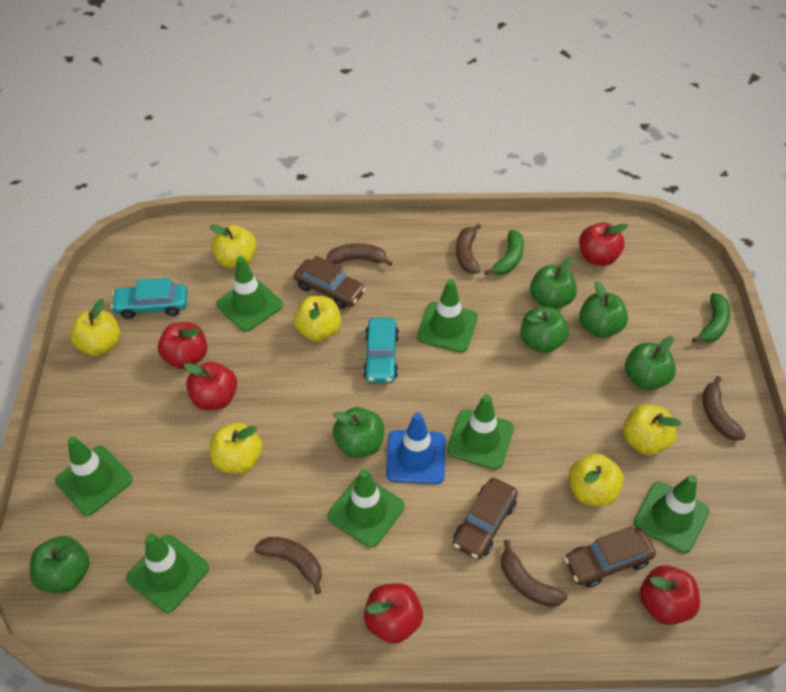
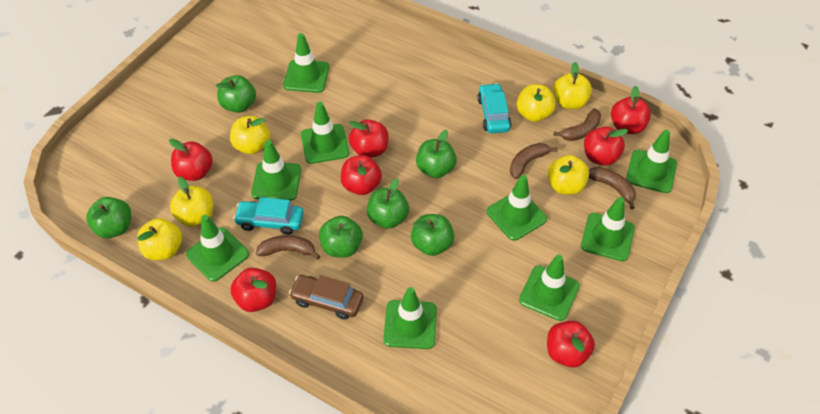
blue traffic cone: [386,413,446,484] = 1 -> none = 0
brown banana: [254,537,322,594] [326,243,392,266] [456,223,481,274] [501,540,567,607] [703,376,746,441] = 5 -> [256,235,320,260] [510,143,558,179] [554,108,601,141] [589,167,636,209] = 4
brown car: [294,256,366,309] [453,478,518,559] [564,527,656,588] = 3 -> [289,275,363,320] = 1
green banana: [485,230,524,275] [692,293,730,343] = 2 -> none = 0
green traffic cone: [55,437,133,515] [126,533,209,613] [216,256,283,332] [327,469,405,548] [417,279,478,353] [447,394,514,470] [634,475,709,553] = 7 -> [186,215,249,282] [251,140,301,201] [283,33,330,93] [301,102,349,164] [383,287,437,349] [487,175,547,241] [519,255,580,321] [581,197,635,261] [626,130,677,193] = 9
red apple: [158,322,207,369] [184,362,237,410] [364,583,423,644] [579,222,628,266] [640,565,700,625] = 5 -> [169,139,213,181] [230,268,276,312] [341,155,382,195] [349,119,388,158] [547,321,595,367] [584,127,628,166] [611,86,651,134] = 7

